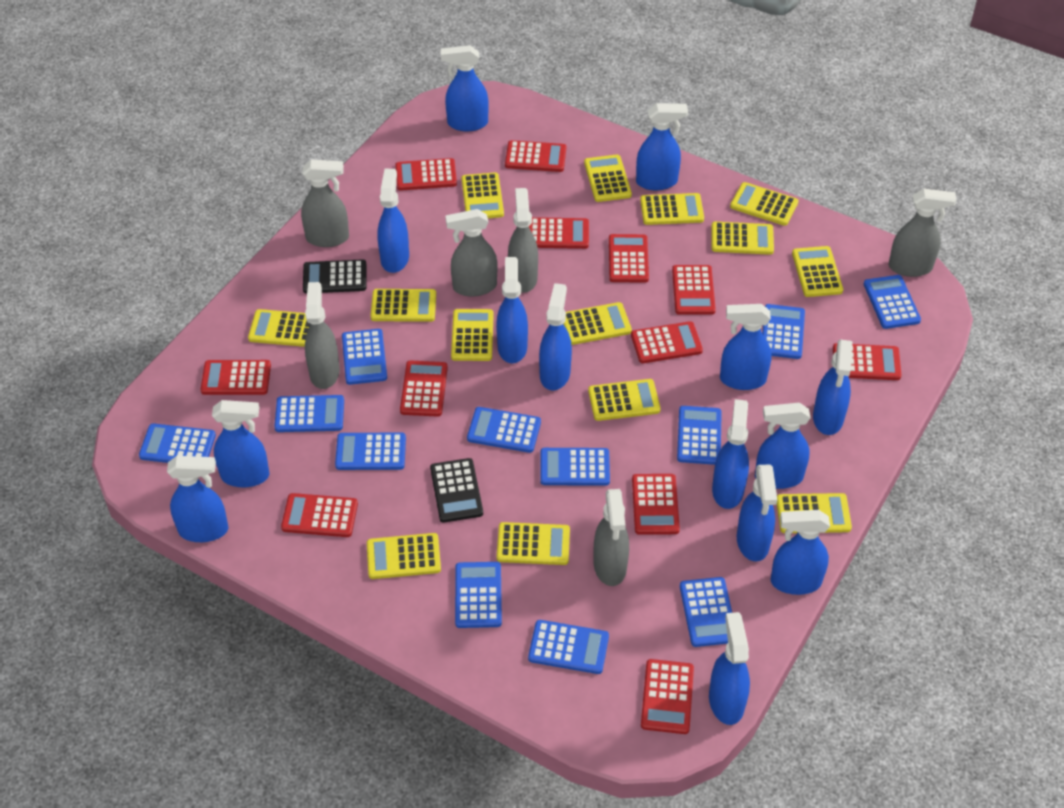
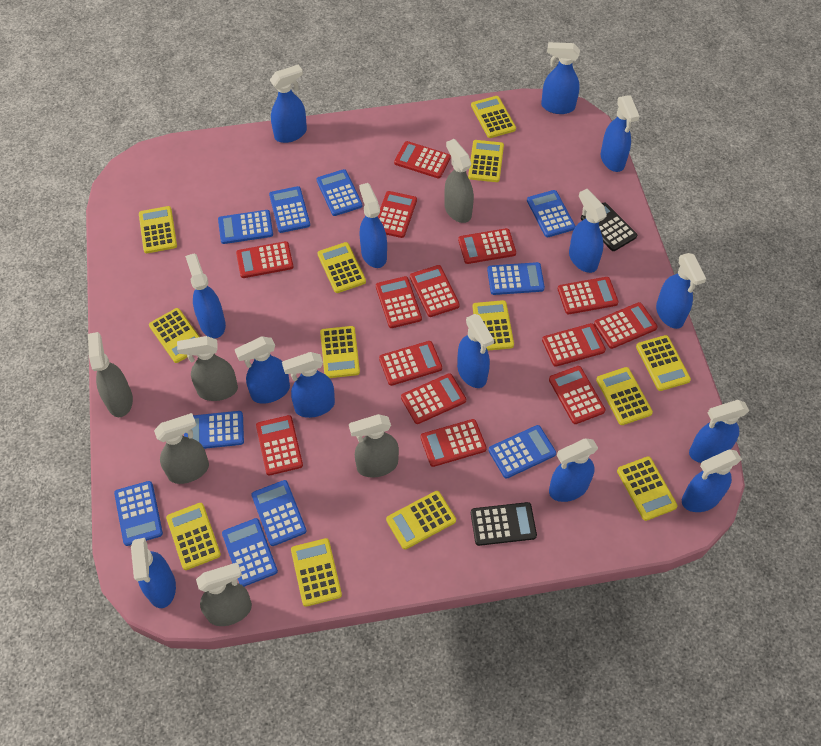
blue calculator: [139,423,216,463] [274,395,344,432] [335,433,406,470] [342,329,387,385] [455,562,502,628] [467,407,541,453] [528,620,609,674] [540,448,610,486] [677,406,722,465] [680,577,732,647] [762,304,805,359] [864,275,921,329] = 12 -> [114,481,163,546] [184,411,244,449] [218,210,273,244] [222,518,278,587] [251,480,307,546] [269,186,310,233] [317,169,362,216] [487,262,545,295] [488,425,556,479] [527,190,575,237] = 10
red calculator: [200,360,271,395] [281,493,358,537] [395,158,457,191] [400,360,448,417] [505,140,566,172] [529,217,589,249] [609,234,649,283] [631,321,703,363] [632,474,680,535] [641,659,694,734] [672,265,716,315] [833,343,901,380] = 12 -> [236,241,293,278] [256,415,303,476] [376,276,422,328] [378,191,417,238] [379,341,442,386] [394,141,451,178] [401,373,466,424] [410,265,460,317] [420,419,487,467] [458,228,516,264] [542,323,606,367] [549,366,606,424] [558,277,619,314] [594,302,658,349] = 14
yellow calculator: [248,309,310,347] [367,533,441,579] [371,289,436,322] [451,309,494,361] [461,172,504,218] [497,522,570,565] [563,302,632,345] [584,154,632,202] [588,379,661,421] [640,193,704,225] [712,222,774,255] [730,182,799,226] [777,493,852,533] [792,246,843,297] = 14 -> [139,206,177,253] [149,308,200,363] [166,503,221,570] [291,538,342,607] [318,242,366,293] [320,326,360,378] [386,491,456,550] [468,140,504,182] [471,96,516,138] [472,300,514,351] [596,367,653,425] [617,457,678,521] [636,335,691,391] = 13

